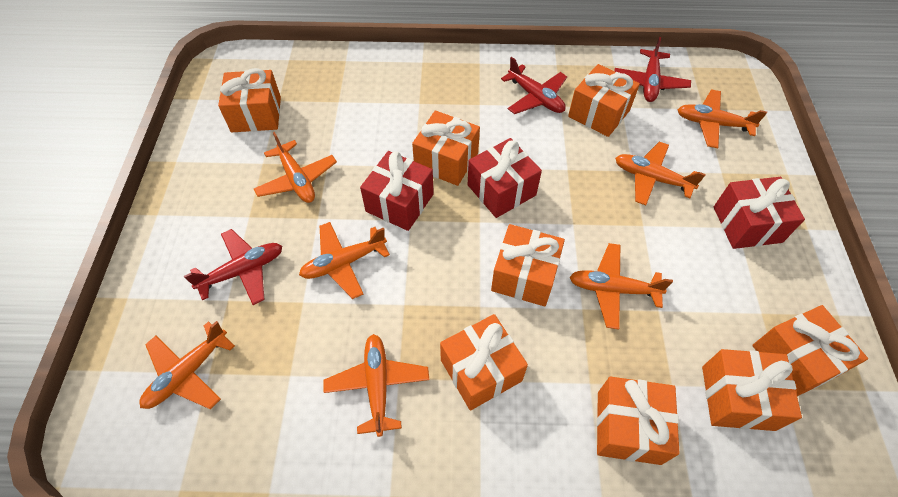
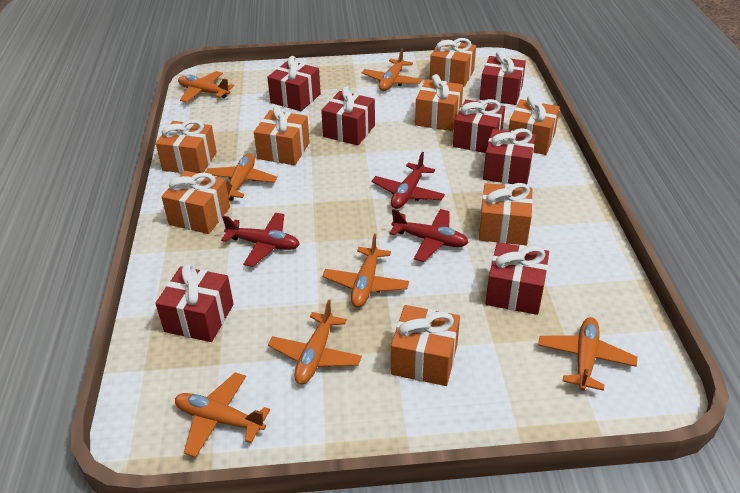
red gift: [360,151,434,231] [468,138,542,218] [714,177,805,249] = 3 -> [155,264,234,342] [267,56,321,111] [321,86,375,146] [453,99,505,153] [480,51,526,105] [483,128,536,185] [485,242,549,315] = 7

